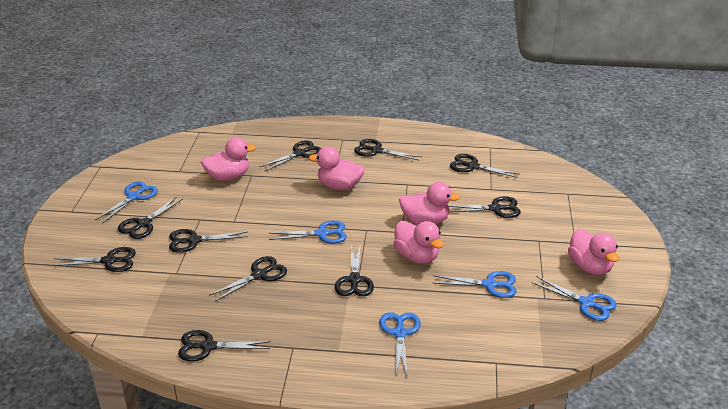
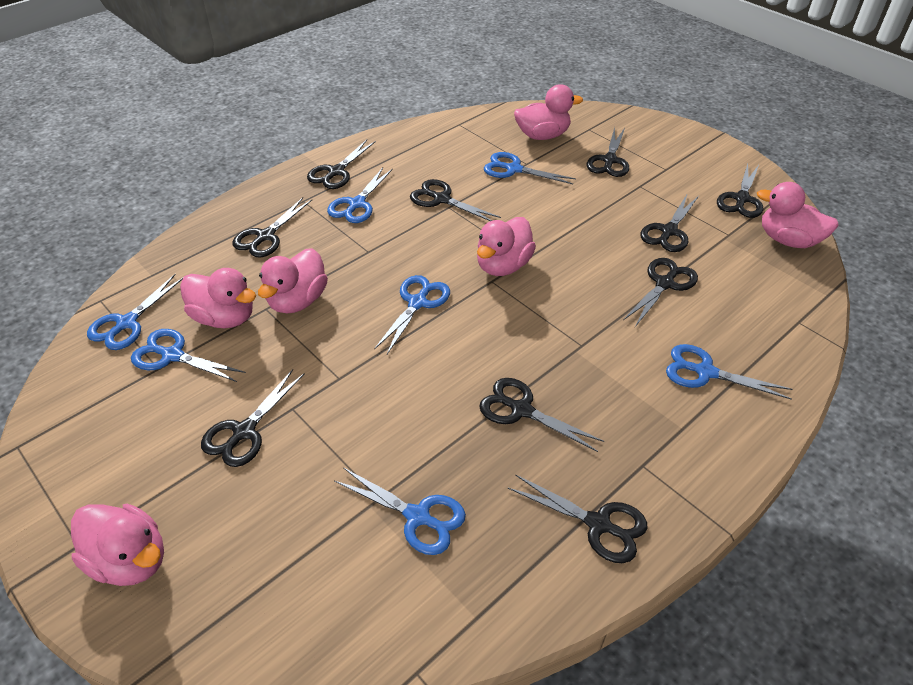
blue scissors: [95,181,158,224] [269,220,347,244] [379,312,421,376] [433,271,516,298] [532,276,617,321] = 5 -> [87,274,183,350] [131,329,246,382] [327,168,393,223] [334,468,466,555] [374,275,450,354] [484,152,576,184] [666,344,793,400] = 7
pink duck: [201,137,256,181] [309,146,365,190] [394,221,444,263] [399,182,460,224] [568,229,619,275] = 5 -> [71,504,164,586] [180,268,256,328] [258,248,328,314] [477,217,536,276] [514,84,583,140] [757,182,839,248] = 6

